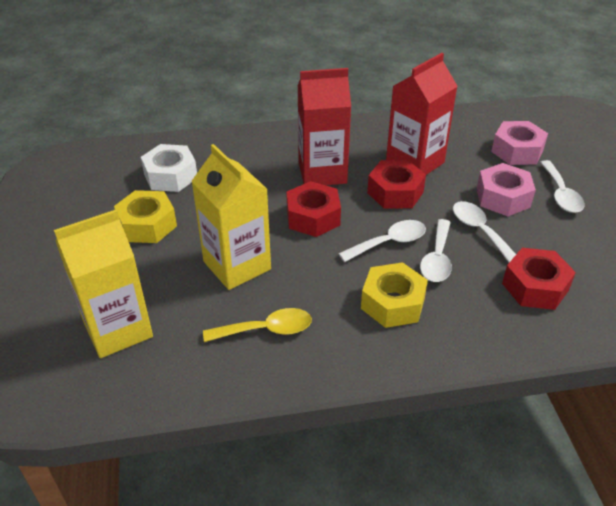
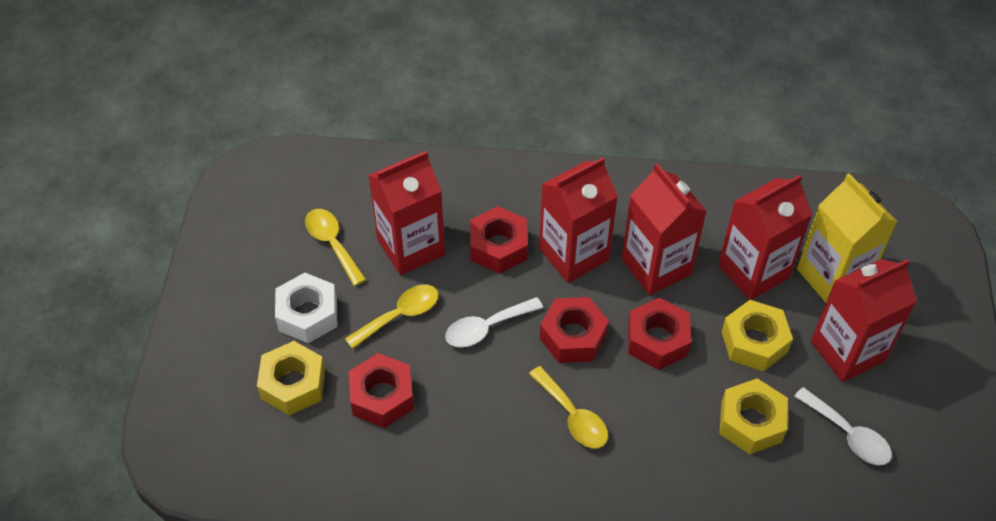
pink nut: [476,163,536,216] [491,121,548,165] = 2 -> none = 0
red carton: [297,68,351,185] [386,53,458,175] = 2 -> [368,151,445,275] [539,157,618,283] [621,163,707,295] [718,175,812,300] [811,259,917,382] = 5
red nut: [286,181,341,237] [367,160,426,209] [502,248,576,310] = 3 -> [349,353,414,428] [470,206,528,274] [540,297,609,363] [628,297,691,370] = 4
white spoon: [338,220,426,262] [420,219,452,282] [453,201,516,262] [540,160,585,213] = 4 -> [445,297,543,347] [794,387,892,465] = 2
yellow carton: [54,209,153,358] [191,144,271,290] = 2 -> [797,173,897,302] = 1
yellow nut: [114,190,177,243] [361,262,428,328] = 2 -> [257,341,325,416] [719,378,788,454] [722,300,793,372] = 3
yellow spoon: [203,308,312,342] = 1 -> [305,209,366,286] [345,285,438,349] [529,366,608,448] = 3

